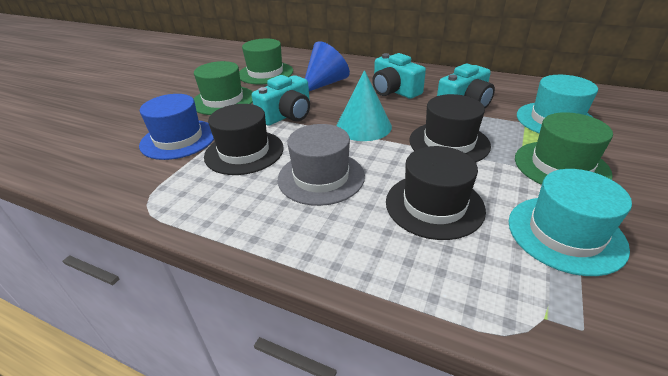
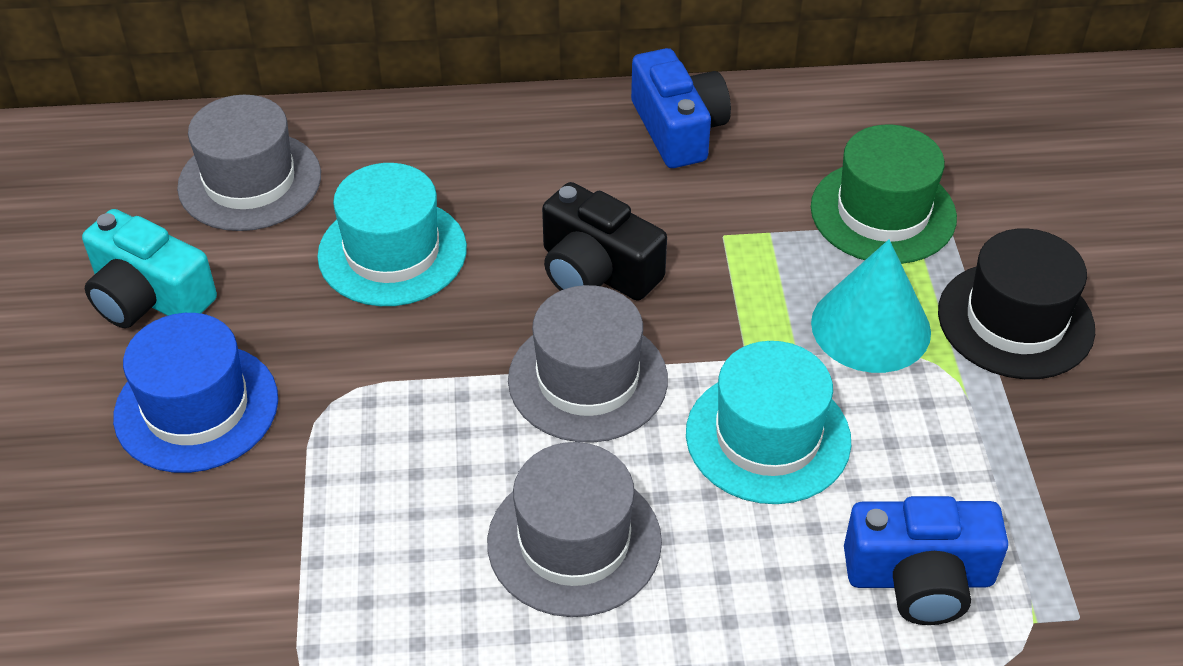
black camera: none = 0 -> [542,182,667,301] = 1
black hat: [204,104,284,175] [386,146,486,240] [409,94,491,162] = 3 -> [938,228,1095,379] = 1
blue camera: none = 0 -> [631,48,731,168] [844,496,1008,625] = 2
blue cone: [305,41,350,91] = 1 -> none = 0
green hat: [194,61,253,115] [239,38,293,84] [515,112,613,185] = 3 -> [811,125,957,264] = 1
grey hat: [278,124,365,206] = 1 -> [177,95,321,231] [487,442,662,617] [508,285,668,443] = 3
turquoise camera: [252,75,310,126] [372,53,426,99] [437,64,495,108] = 3 -> [82,209,217,328] = 1

